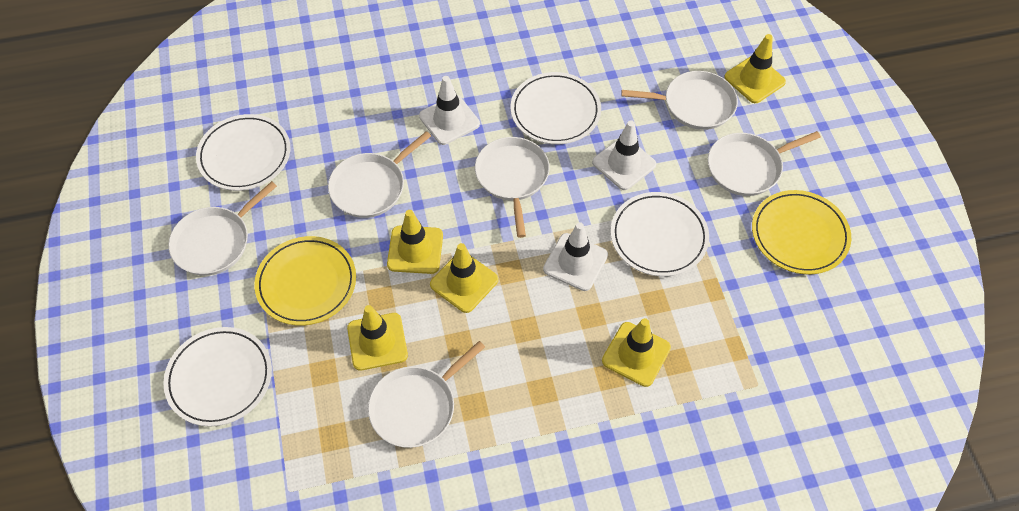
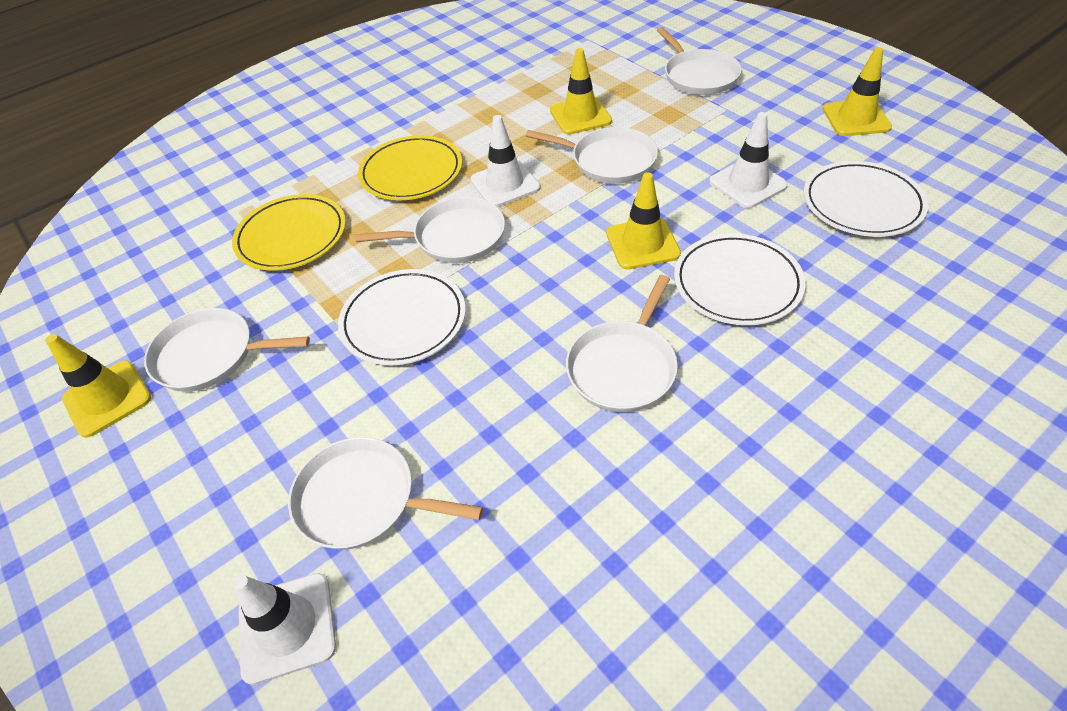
white plate: [163,327,272,427] [196,114,290,191] [511,72,601,144] [611,192,709,277] = 4 -> [338,269,466,365] [674,234,806,325] [804,161,928,237] = 3
yellow traffic cone: [347,305,408,371] [387,210,443,274] [430,243,498,313] [602,318,671,387] [724,34,786,103] = 5 -> [46,334,151,438] [550,48,612,135] [606,172,681,269] [823,47,892,136] = 4

